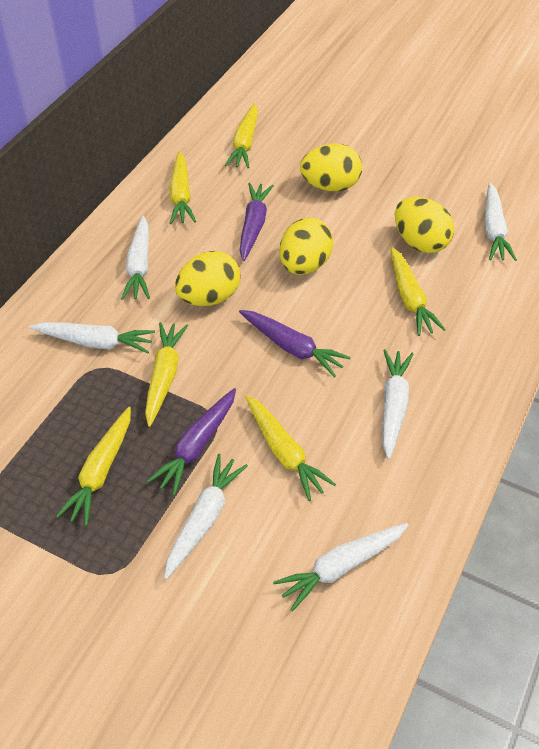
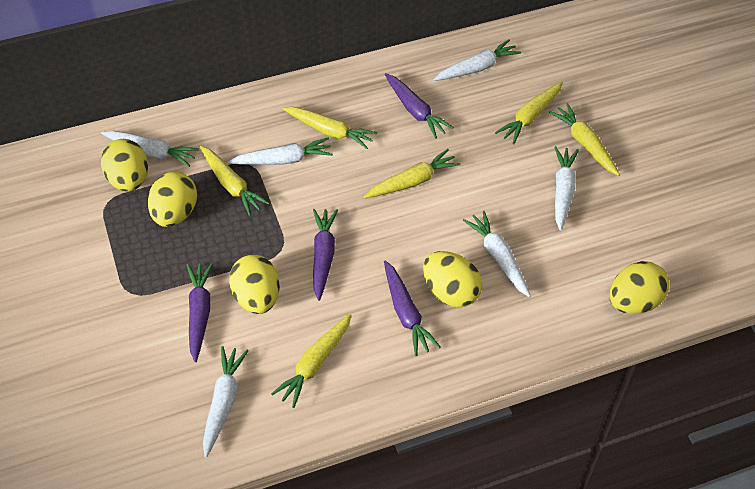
purple carrot: [147,388,236,496] [239,310,351,377] [240,183,274,261] = 3 -> [187,263,213,362] [313,209,338,301] [384,260,441,356] [385,73,454,139] = 4
yellow egg: [175,251,241,306] [279,218,333,275] [300,144,362,191] [395,197,454,253] = 4 -> [101,139,148,192] [148,172,197,227] [229,255,280,314] [423,251,482,308] [610,261,669,314] = 5

